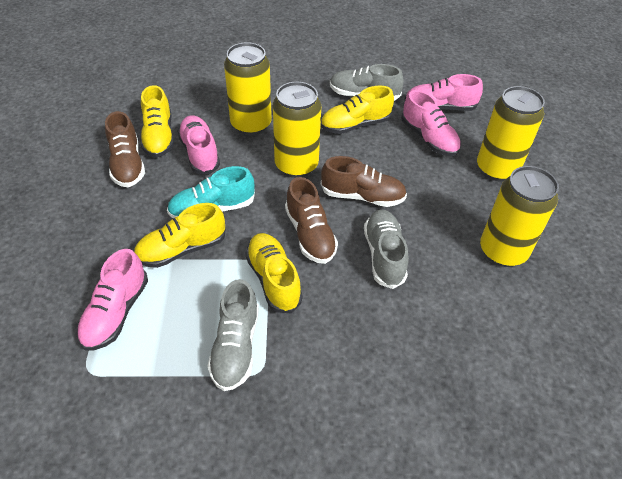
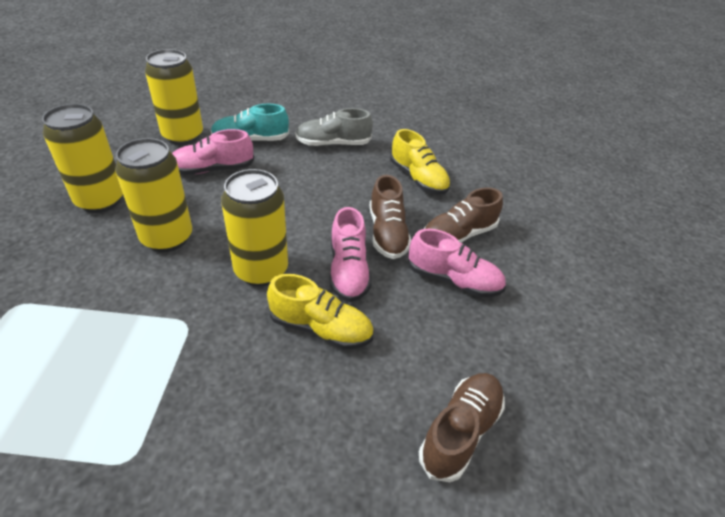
grey shoe: [208,279,259,391] [330,64,404,101] [364,209,409,289] = 3 -> [295,108,373,146] = 1
pink shoe: [77,249,148,351] [177,115,220,175] [401,90,461,156] [404,74,483,111] = 4 -> [172,129,254,175] [330,207,372,302] [408,229,506,297] = 3
yellow shoe: [134,203,226,268] [140,85,174,158] [245,233,303,313] [321,86,394,134] = 4 -> [267,274,373,349] [390,129,451,195] = 2

